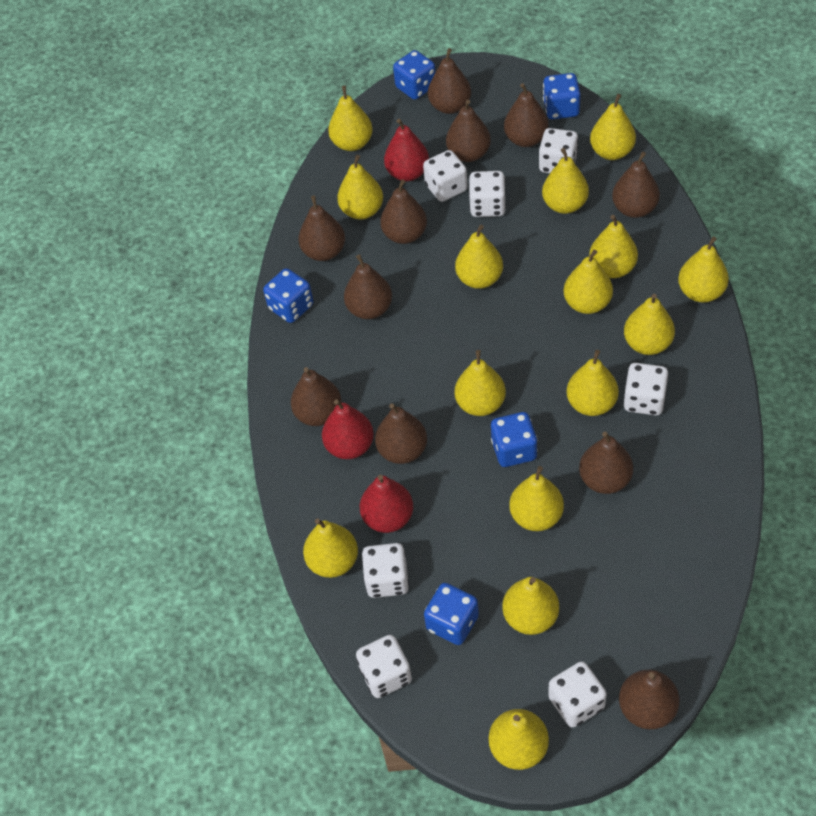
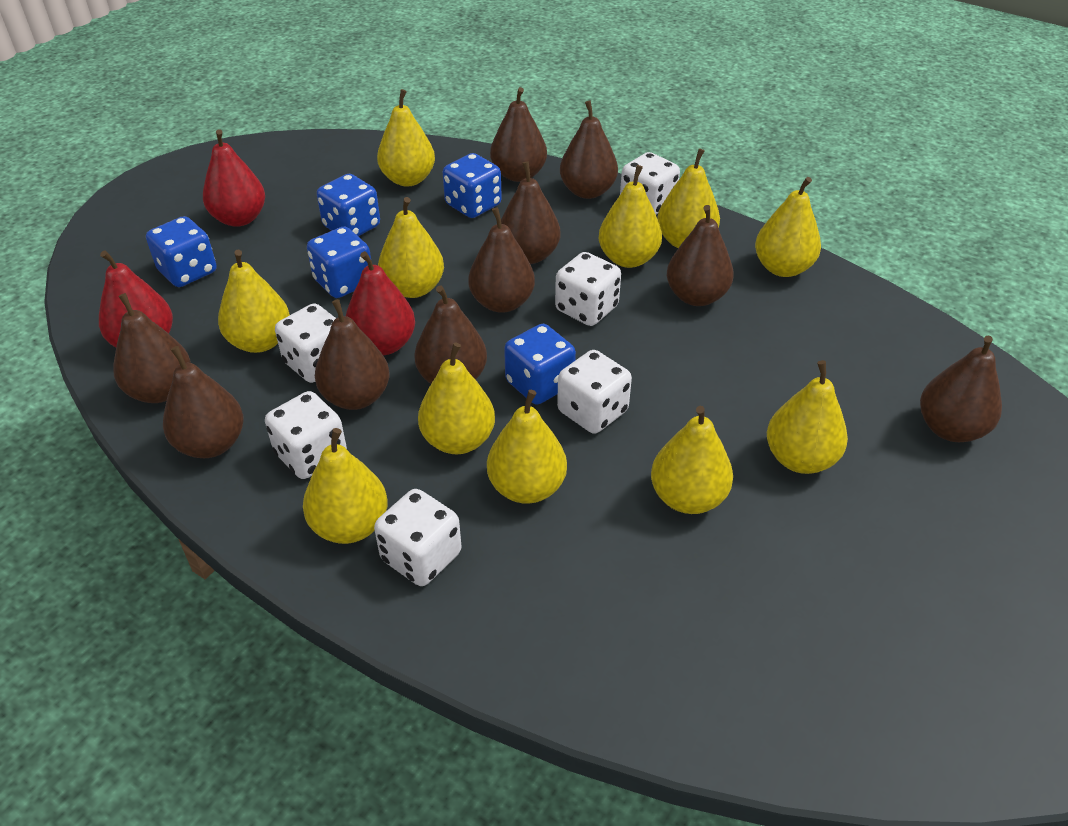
brown pear: [291,367,342,426] [298,196,345,261] [344,254,392,319] [375,403,427,464] [380,180,427,244] [428,48,471,114] [446,100,491,162] [504,83,549,147] [579,432,633,494] [612,152,660,218] [619,670,679,729] = 11 -> [113,293,191,403] [163,346,243,458] [315,299,390,410] [414,285,487,384] [468,207,535,313] [490,87,547,182] [501,161,560,264] [560,101,618,199] [667,205,734,306] [920,336,1002,442] = 10
white dice: [356,635,412,698] [362,543,409,598] [423,150,468,202] [469,171,506,217] [539,128,578,173] [548,661,607,727] [624,363,669,416] = 7 -> [265,391,347,479] [275,303,336,383] [374,489,461,586] [555,252,621,326] [557,350,632,434] [620,152,680,214] = 6
yellow pear: [303,518,358,578] [328,85,373,151] [337,155,383,220] [455,225,503,289] [455,350,506,416] [489,709,549,770] [502,577,559,635] [509,466,564,531] [542,148,589,214] [564,250,613,314] [567,350,619,416] [589,215,638,278] [590,94,636,160] [624,294,675,355] [678,237,729,303] = 15 -> [218,250,290,353] [303,428,388,544] [377,89,435,186] [378,197,444,298] [418,343,495,454] [487,390,567,504] [599,165,662,268] [651,406,733,514] [657,148,720,248] [755,177,821,277] [767,360,848,474] = 11

